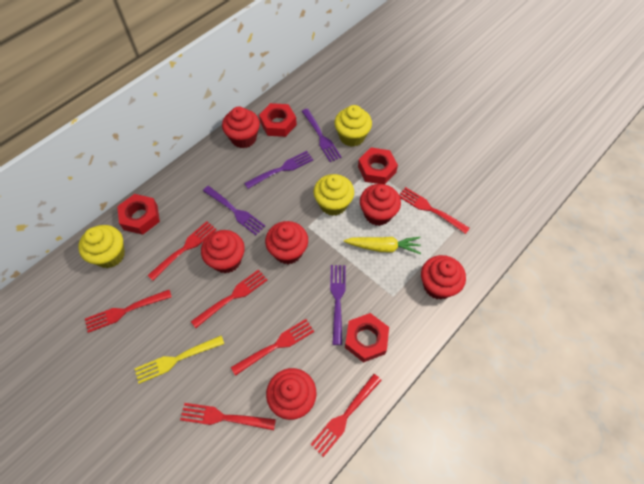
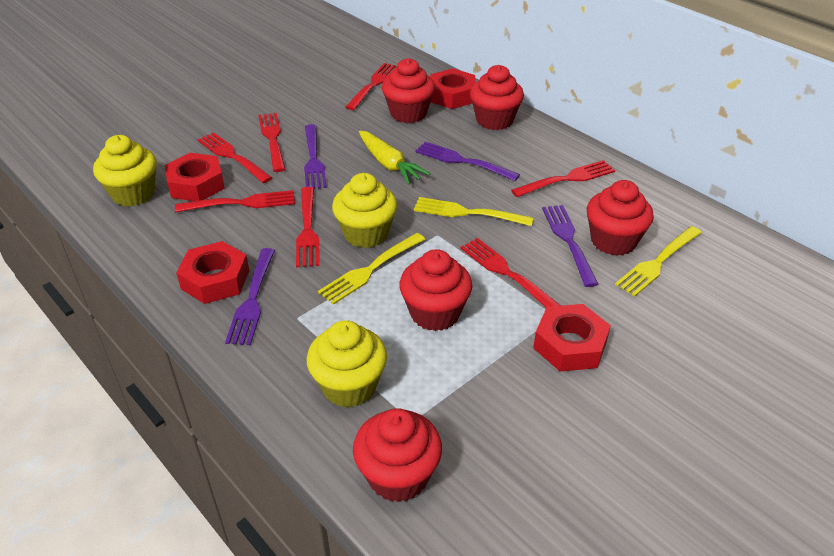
red cupcake: [201,230,245,273] [222,107,260,148] [265,221,308,264] [266,368,316,420] [360,184,401,226] [421,255,466,300] = 6 -> [353,408,442,502] [382,58,435,123] [399,249,472,331] [470,65,524,130] [587,180,654,256] = 5
yellow fork: [134,335,224,384] = 1 -> [318,233,425,305] [414,197,534,226] [615,226,702,296] = 3

